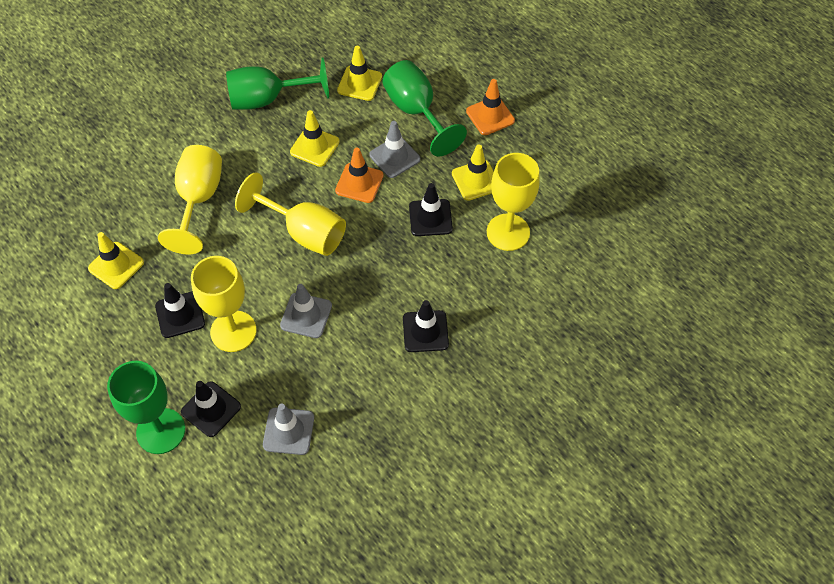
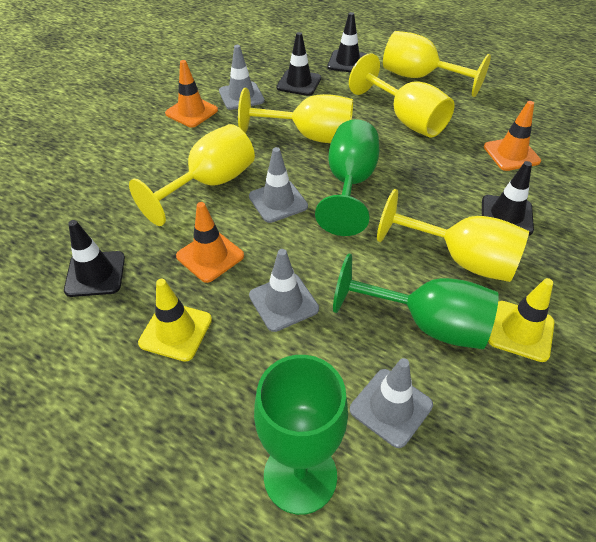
grey traffic cone: [263,404,314,455] [280,284,332,338] [369,121,420,178] = 3 -> [219,45,265,110] [249,147,308,223] [249,249,319,332] [350,358,433,448] = 4
orange traffic cone: [335,147,384,203] [466,79,515,135] = 2 -> [165,60,218,128] [176,202,244,283] [484,101,541,171] = 3
yellow goblet: [158,145,222,255] [191,256,257,352] [235,172,346,256] [487,153,540,251] = 4 -> [129,124,255,226] [238,88,353,143] [349,53,455,138] [377,189,529,282] [383,31,491,97] = 5
yellow traffic cone: [88,232,144,289] [290,110,340,167] [337,46,382,101] [452,145,494,201] = 4 -> [138,279,212,362] [488,278,555,362] = 2

